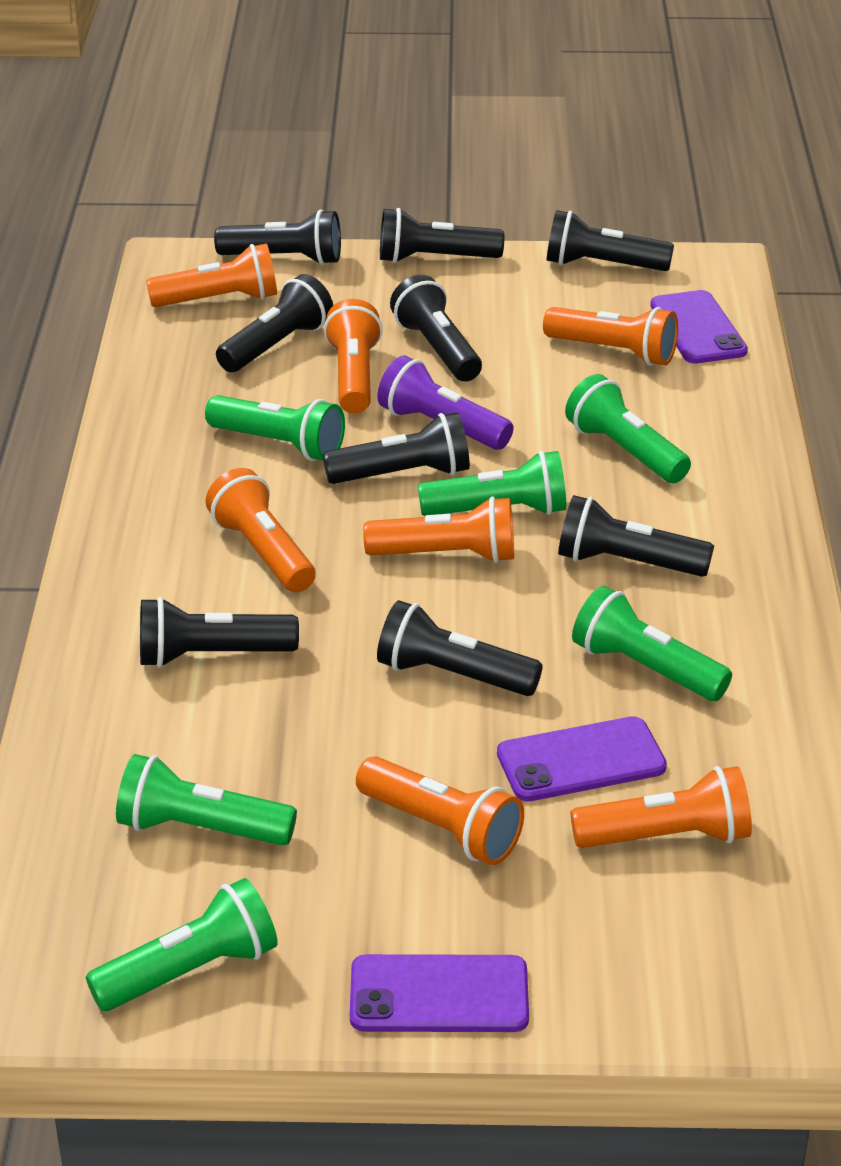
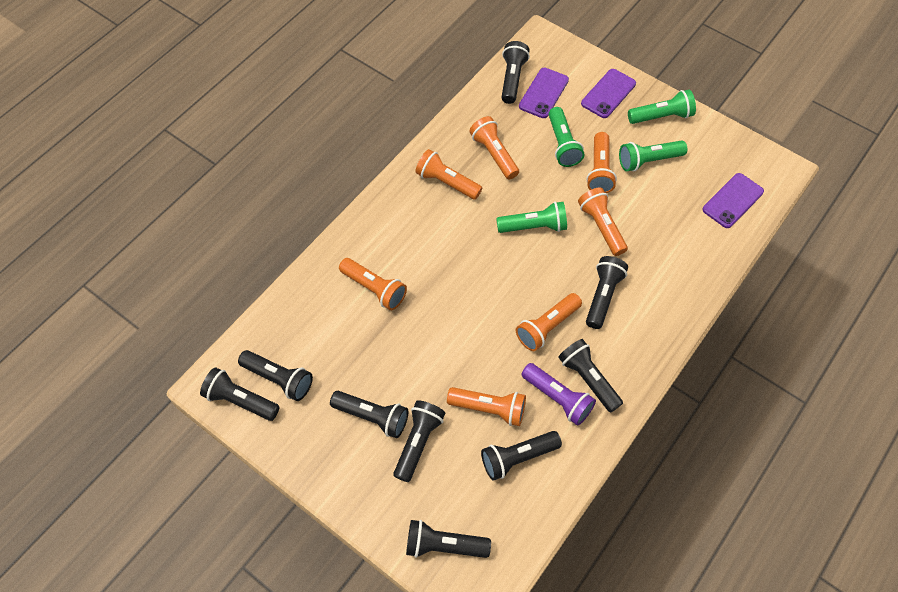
green flashlight: [86,878,278,1011] [116,754,297,846] [205,395,345,461] [418,451,567,516] [565,374,691,483] [572,586,732,701] = 6 -> [496,202,567,233] [549,107,584,167] [619,140,687,171] [628,90,696,124] = 4

